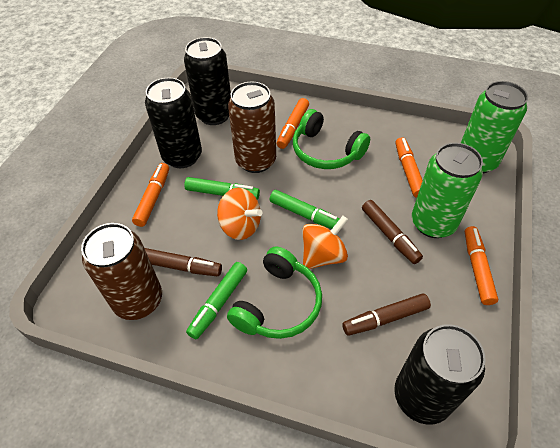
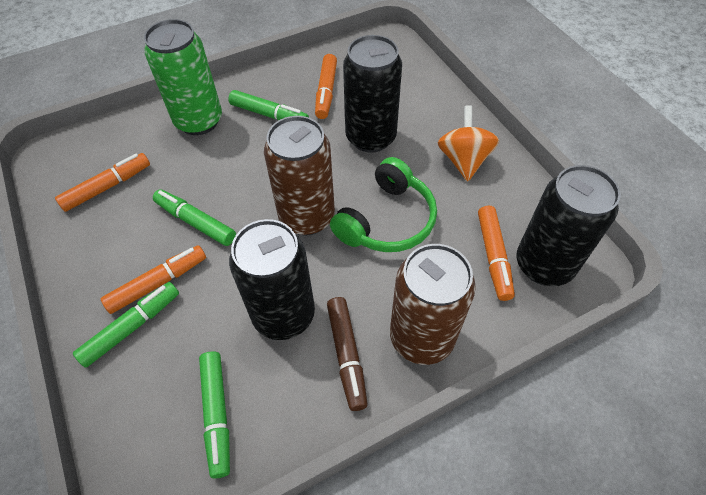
brown marker: [145,248,222,276] [342,293,431,336] [362,200,423,264] = 3 -> [327,297,368,411] = 1
green can: [412,143,483,238] [461,81,528,174] = 2 -> [144,19,222,135] = 1
green headphones: [227,247,322,339] [293,109,370,169] = 2 -> [330,157,437,252] = 1
green marker: [184,177,260,200] [186,262,247,339] [269,190,339,229] = 3 -> [73,282,179,368] [153,189,236,246] [199,351,230,479] [228,90,309,121] = 4
orange spinning top: [217,188,262,240] [302,216,348,269] = 2 -> [438,105,499,181] = 1

